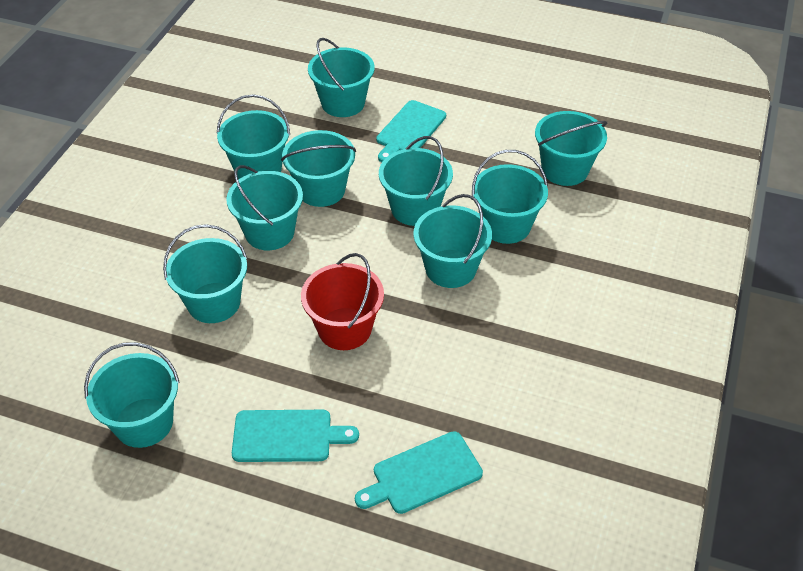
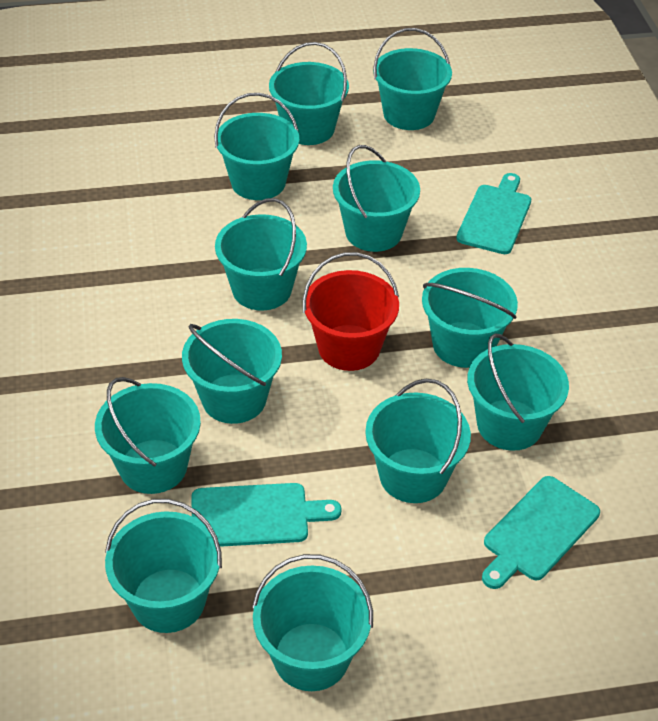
turquoise bucket: [84,342,180,448] [163,224,247,323] [216,95,290,179] [226,165,303,250] [281,130,356,207] [308,38,375,117] [379,136,453,226] [413,194,492,288] [472,150,548,244] [535,111,607,186] = 10 -> [95,377,201,494] [105,499,222,633] [182,319,282,424] [214,93,299,200] [215,198,307,311] [252,554,373,691] [269,42,349,145] [333,145,420,252] [365,379,471,503] [373,28,452,130] [422,268,518,368] [467,334,569,451] = 12

